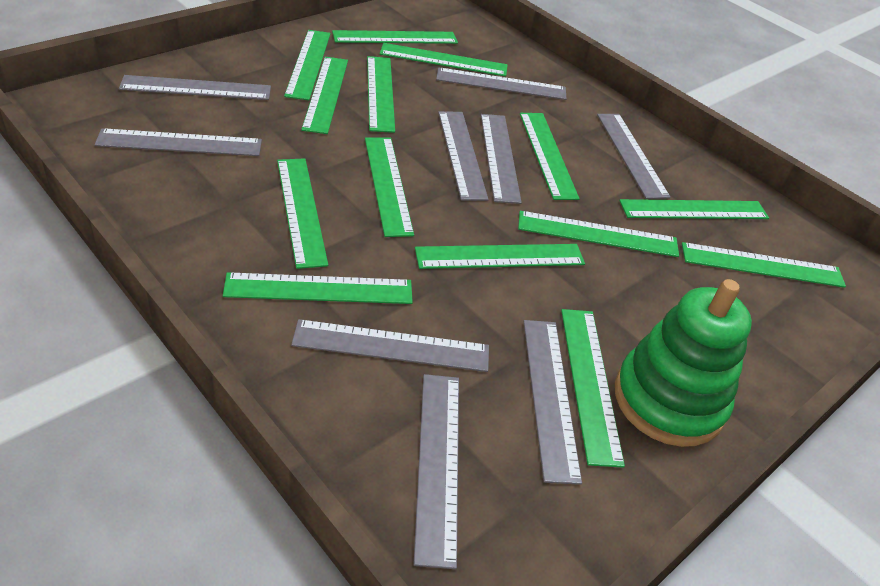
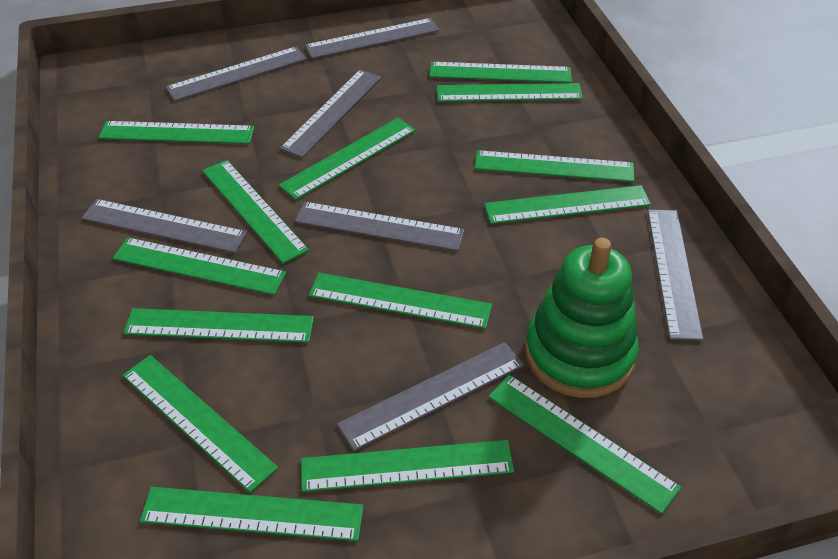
grey ruler: [95,128,262,156] [119,75,271,100] [291,319,489,372] [413,374,459,569] [436,67,567,100] [438,111,489,201] [481,114,522,204] [523,320,582,485] [597,114,671,199] = 9 -> [82,199,247,253] [166,47,306,101] [280,70,381,158] [295,202,465,251] [305,18,440,59] [337,342,524,451] [648,209,703,341] = 7

